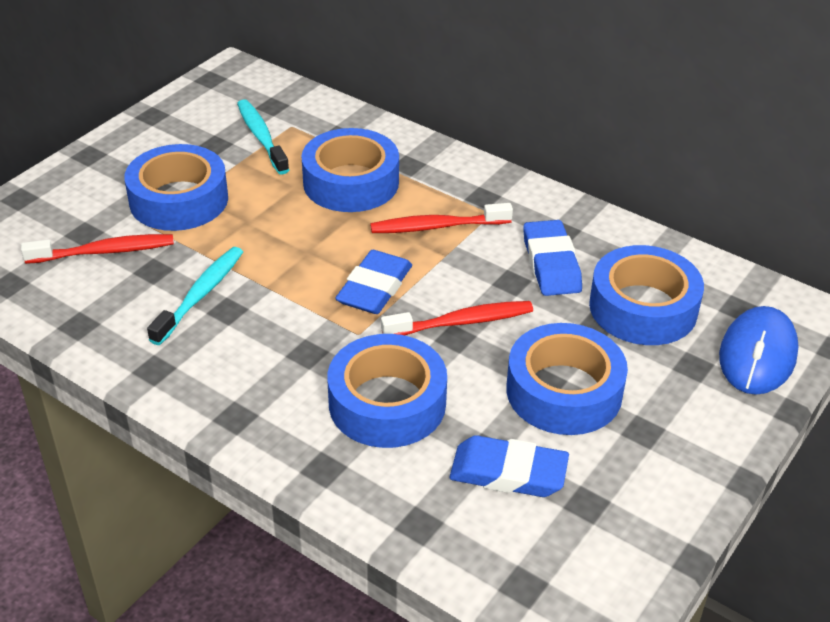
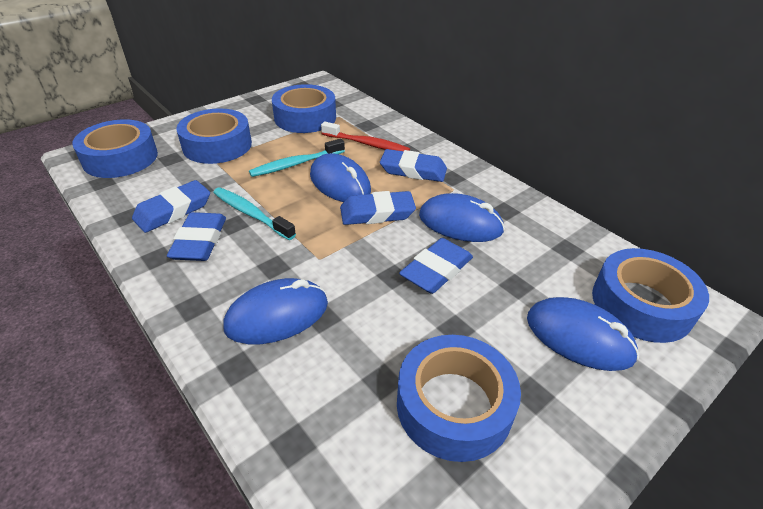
blue eraser: [335,250,412,314] [450,435,569,497] [523,220,582,296] = 3 -> [132,180,210,233] [167,212,226,261] [340,191,416,225] [380,149,447,182] [399,238,473,294] = 5
blue mouse: [719,306,799,395] = 1 -> [223,278,328,344] [310,153,371,202] [419,193,505,242] [527,297,639,371] = 4
red toothbrush: [21,234,174,264] [370,203,513,233] [381,301,533,335] = 3 -> [321,122,410,151] = 1

